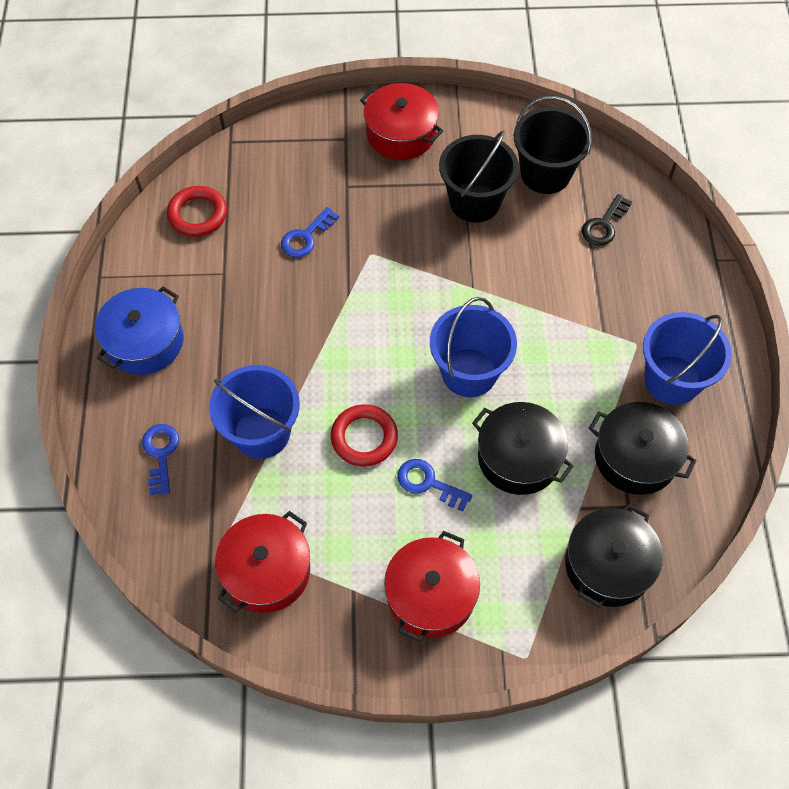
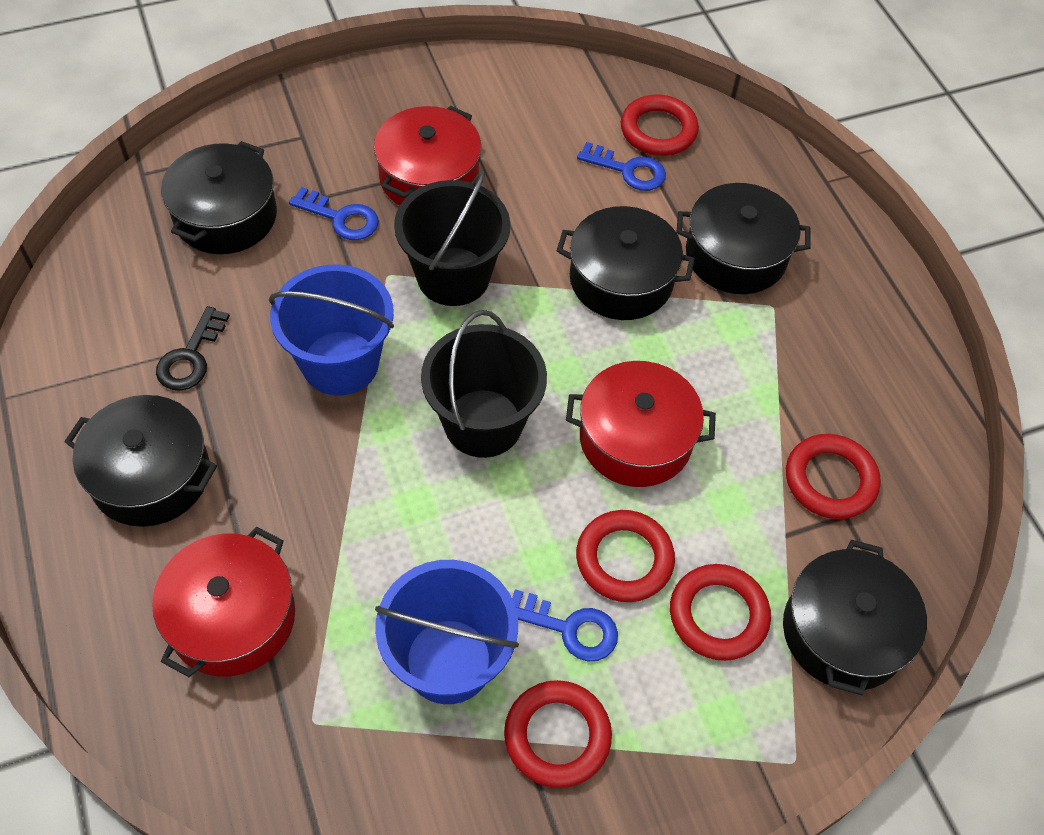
black pot: [472,402,574,495] [565,504,663,608] [589,402,696,495] = 3 -> [65,395,217,527] [161,141,277,254] [557,206,695,320] [676,183,811,294] [783,540,927,695] = 5
blue bucket: [209,365,300,459] [430,297,517,397] [643,312,732,405] = 3 -> [269,264,394,396] [375,560,519,704] = 2
blue pot: [95,286,183,375] = 1 -> none = 0
red ring: [167,186,227,237] [331,404,398,466] = 2 -> [504,680,612,788] [576,510,675,602] [621,95,699,156] [670,564,771,661] [786,434,881,519] = 5

